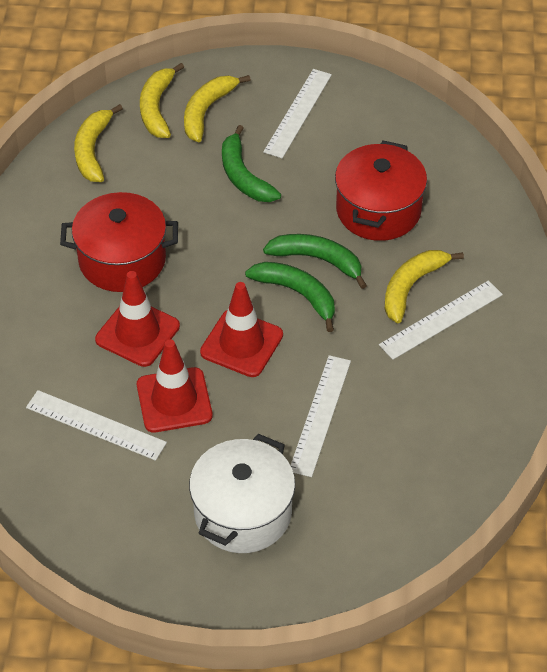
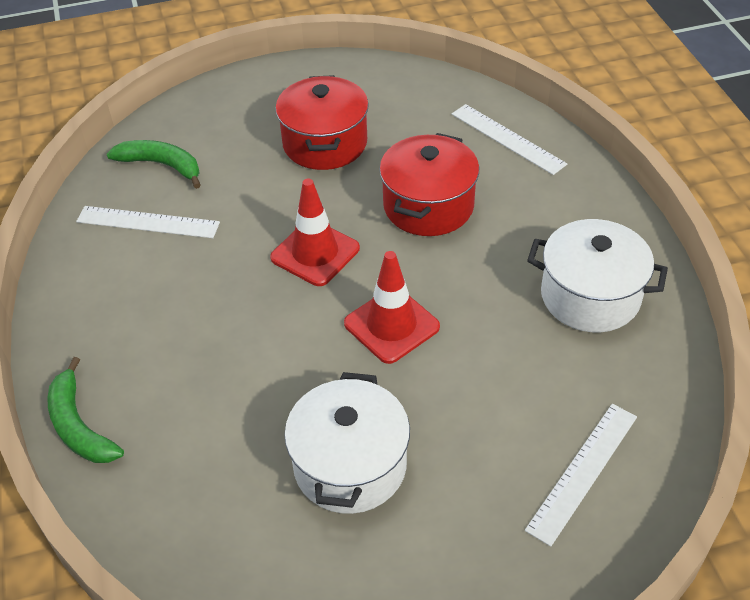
green banana: [222,125,281,202] [245,262,335,332] [263,234,367,289] = 3 -> [47,357,124,463] [107,140,201,189] = 2
red traffic cone: [95,271,180,367] [137,339,213,433] [200,282,283,377] = 3 -> [270,179,360,286] [344,251,440,364] = 2
white pot: [189,434,295,553] = 1 -> [284,372,410,514] [527,219,668,332] = 2
white ruler: [26,390,167,461] [263,69,332,158] [290,355,351,477] [379,280,503,360] = 4 -> [76,206,220,238] [452,104,567,175] [525,404,637,547] = 3
yellow banana: [74,104,123,182] [140,63,184,138] [184,75,251,142] [385,250,464,323] = 4 -> none = 0

